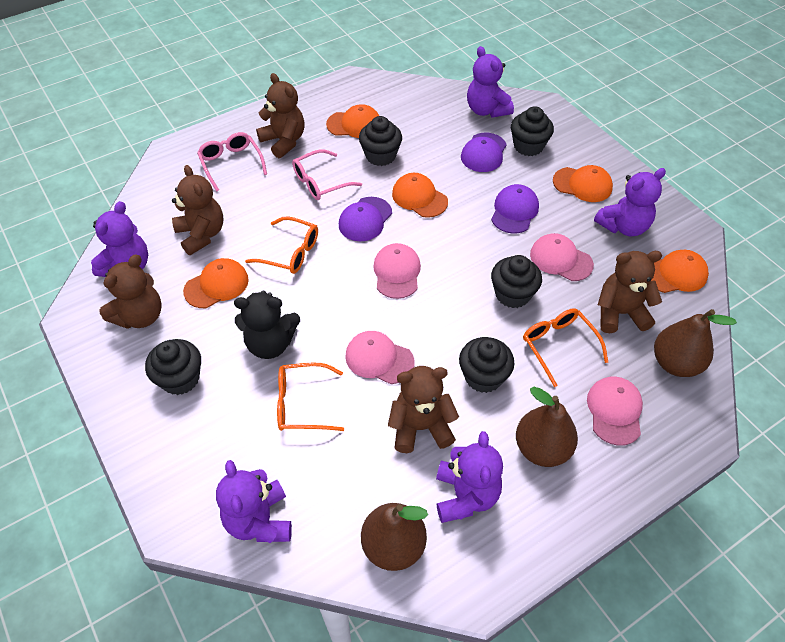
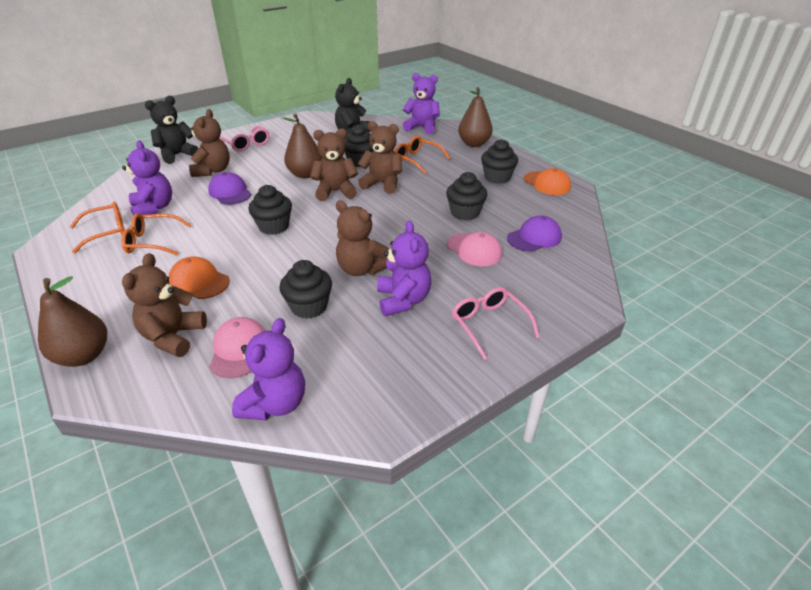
black teddy bear: [234,291,300,359] = 1 -> [145,96,199,164] [335,78,371,137] = 2
orange cap: [183,258,249,308] [326,104,379,138] [392,173,448,218] [553,165,613,202] [651,250,709,293] = 5 -> [169,257,230,299] [524,168,571,195] = 2
pink cap: [345,331,415,384] [373,243,421,299] [530,233,594,281] [587,377,643,446] = 4 -> [209,317,266,378] [447,232,502,266] = 2
purple cap: [339,197,392,241] [461,133,507,172] [491,184,539,234] = 3 -> [208,172,252,205] [507,215,562,252] = 2
purple teddy bear: [91,201,148,277] [216,460,292,543] [436,431,503,523] [467,46,514,118] [594,168,666,236] = 5 -> [122,140,172,216] [232,318,305,421] [377,221,431,316] [403,73,440,134] = 4

